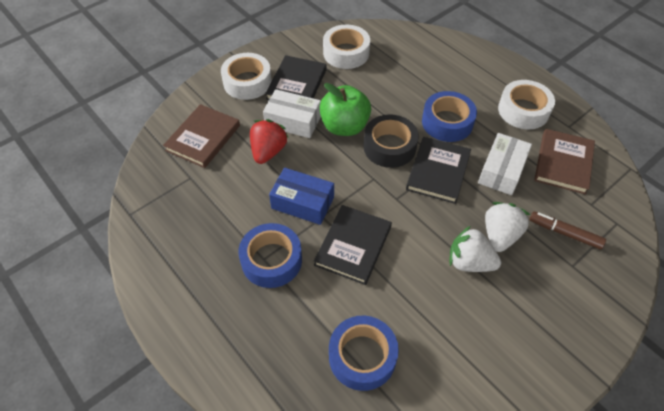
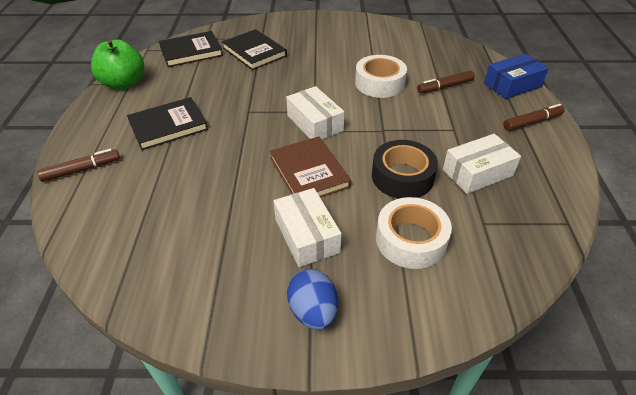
blue egg: none = 0 -> [287,269,338,330] = 1
blue tape: [239,223,302,288] [329,316,399,391] [422,91,477,142] = 3 -> none = 0
brown book: [163,104,240,168] [534,129,595,194] = 2 -> [270,136,351,198] = 1
brown marker: [529,211,606,249] = 1 -> [37,149,120,182] [417,70,475,93] [503,104,565,131] = 3
red strawberry: [250,119,289,164] = 1 -> none = 0
white box: [263,89,321,138] [478,133,532,195] = 2 -> [274,188,342,267] [286,86,344,139] [443,134,521,194] = 3
white strawberry: [449,226,501,272] [485,202,530,252] = 2 -> none = 0
white tape: [221,53,272,100] [323,25,370,69] [498,80,555,129] = 3 -> [355,55,407,98] [376,197,452,269] = 2

